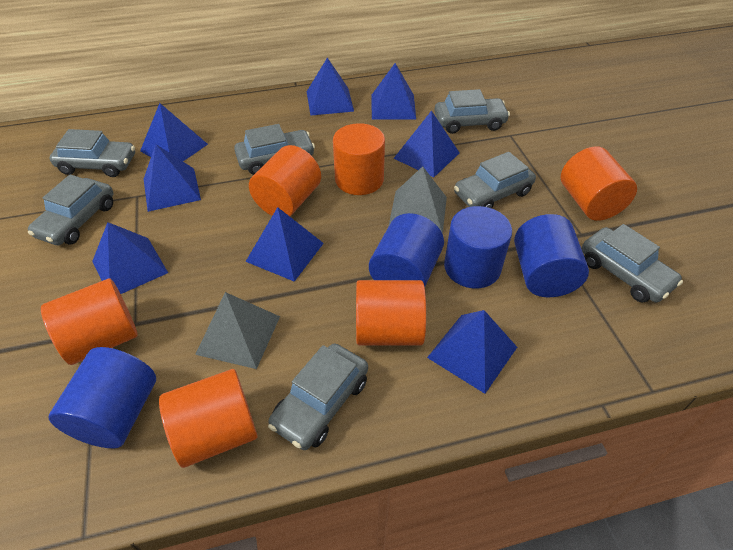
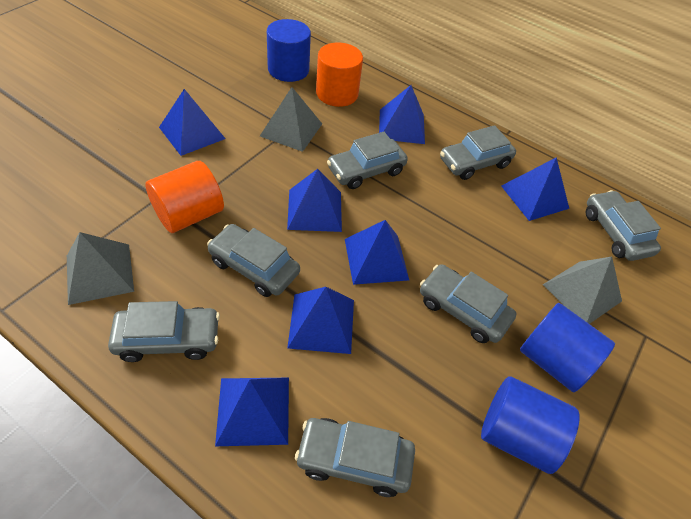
blue cylinder: [49,347,156,448] [369,213,444,286] [444,206,512,288] [514,214,589,297] = 4 -> [267,19,311,82] [481,376,580,474] [520,303,615,392] = 3
blue pyramid: [92,222,168,294] [140,103,208,161] [144,144,201,212] [245,207,324,282] [307,57,354,115] [371,63,416,119] [393,110,460,177] [427,310,517,394] = 8 -> [159,89,226,156] [215,378,289,446] [287,169,342,232] [287,287,354,354] [345,220,409,285] [379,85,425,144] [501,157,569,221] = 7
grey pyramid: [195,292,280,369] [388,166,447,234] = 2 -> [67,232,134,305] [260,87,322,152] [543,257,622,324] = 3
orange cylinder: [41,278,138,365] [159,369,258,468] [249,145,321,216] [333,123,385,195] [356,280,426,345] [561,146,637,221] = 6 -> [145,161,224,233] [316,43,363,107] = 2

